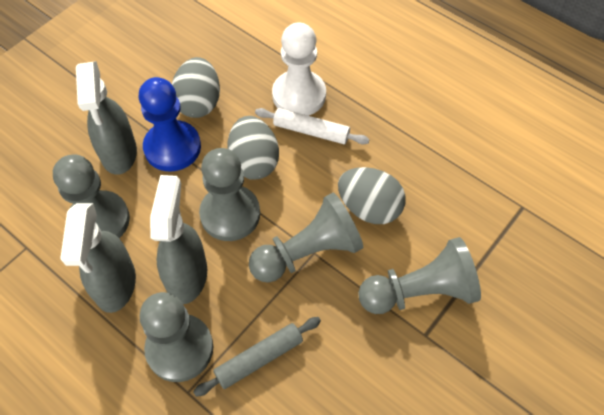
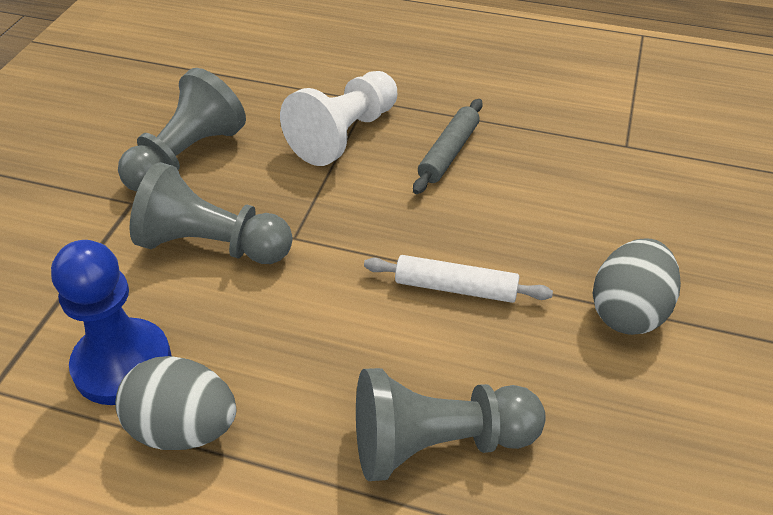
grey egg: [172,57,220,118] [228,116,279,180] [338,167,406,224] = 3 -> [115,356,236,450] [593,239,681,335] = 2
grey pawn: [53,155,130,238] [140,292,213,382] [199,148,260,241] [249,193,363,283] [358,237,481,314] = 5 -> [118,68,246,192] [130,162,293,264] [356,368,546,481] = 3
grey spray bottle: [60,203,136,313] [76,61,137,175] [150,175,207,304] = 3 -> none = 0

